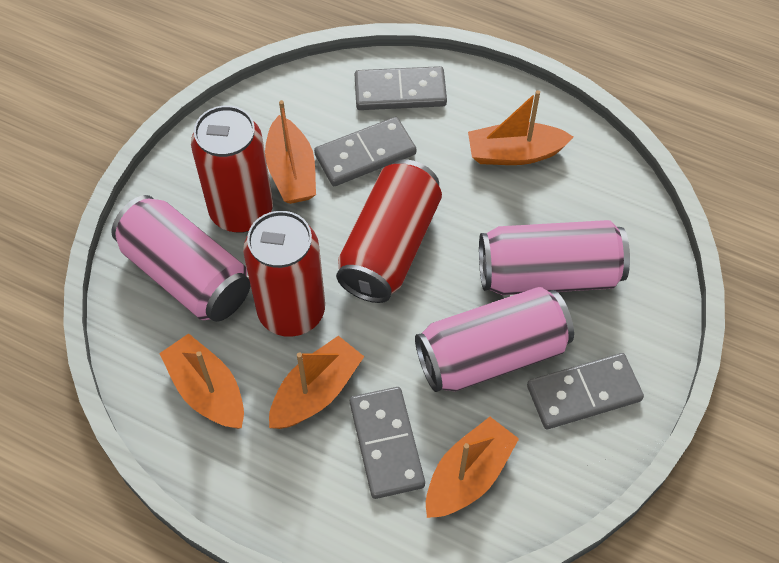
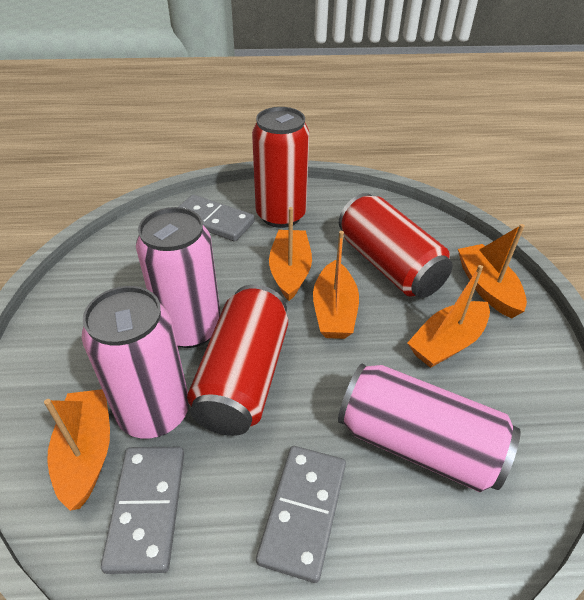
grey domino: [314,117,416,186] [350,387,425,499] [355,66,447,110] [527,353,644,429] = 4 -> [101,447,184,574] [178,195,255,241] [256,446,346,583] = 3

